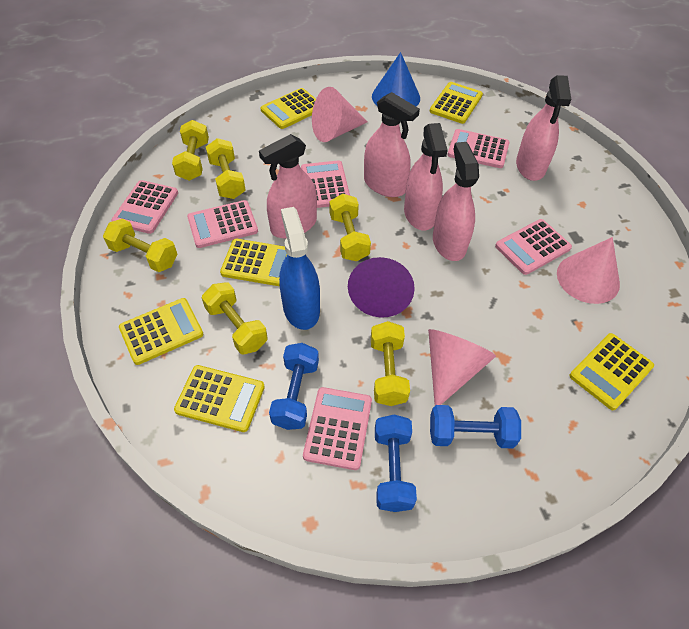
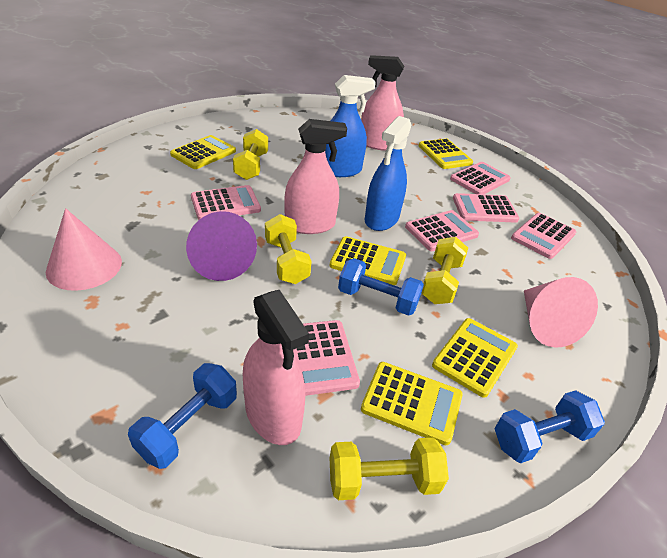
blue cone: [372,52,420,107] = 1 -> none = 0
blue spray bottle: [279,207,320,330] = 1 -> [325,75,376,177] [365,116,411,231] = 2
pink cone: [312,87,368,142] [428,329,496,406] [557,237,620,304] = 3 -> [46,208,122,291] [524,277,598,348] = 2
pink spray bottle: [259,134,317,238] [364,92,420,197] [404,123,448,231] [433,142,479,261] [516,75,572,181] = 5 -> [243,290,309,445] [284,119,347,234] [361,55,405,151] = 3
yellow calculator: [119,298,203,365] [174,365,265,432] [220,239,288,286] [260,88,316,129] [430,82,483,124] [570,333,654,410] = 6 -> [170,135,236,169] [329,236,406,285] [361,362,463,445] [419,139,473,169] [432,318,518,398] = 5
yellow dumbbell: [103,219,177,272] [172,120,209,181] [202,282,268,354] [206,138,246,199] [330,194,371,261] [371,321,410,406] = 6 -> [233,129,268,180] [265,214,312,284] [330,438,449,500] [422,237,468,304] = 4

